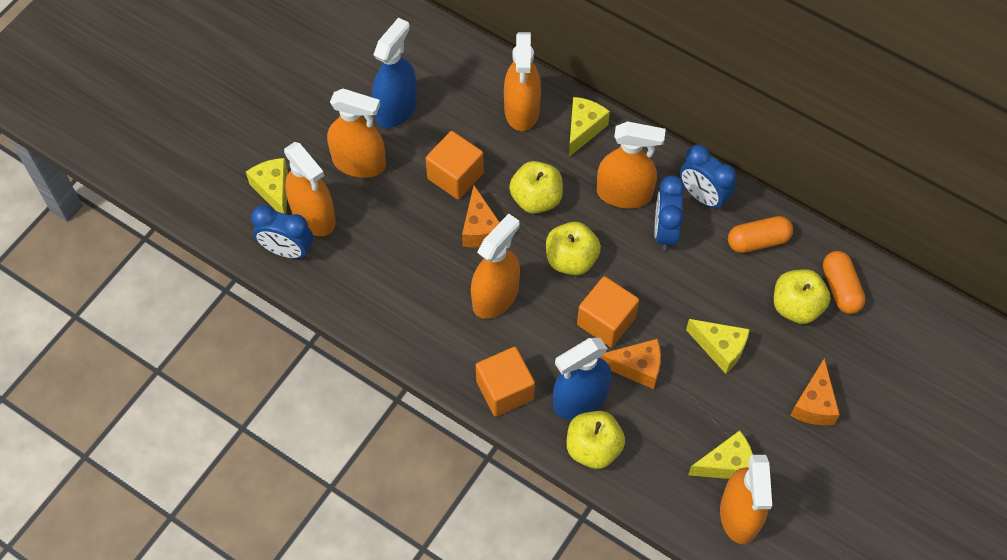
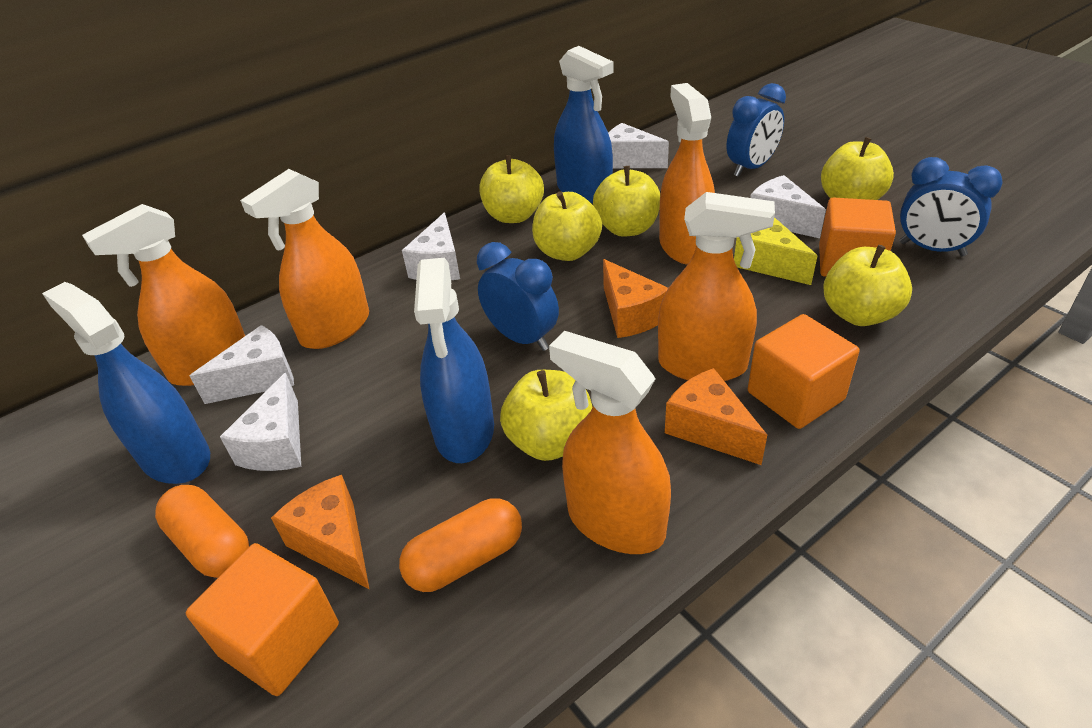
blue spray bottle: [372,17,417,128] [553,338,612,419] = 2 -> [42,282,210,484] [414,258,494,463] [554,46,613,203] = 3
orange spray bottle: [284,142,336,236] [327,89,386,178] [471,214,520,319] [504,32,541,131] [597,121,666,208] [720,455,772,544] = 6 -> [82,204,245,386] [240,169,369,349] [549,331,671,554] [658,192,775,381] [659,83,715,265] = 5
white cheese: none = 0 -> [190,325,294,404] [220,373,301,471] [402,212,460,281] [608,123,669,168] [750,175,826,238] = 5
yellow apple: [509,161,563,214] [546,222,601,275] [567,411,625,469] [774,269,830,324] = 4 -> [480,155,544,223] [500,370,592,461] [532,191,602,261] [593,166,660,237] [821,137,894,200] [823,245,912,326] = 6
yellow cheese: [246,158,288,214] [569,97,610,157] [686,319,750,374] [688,430,753,479] = 4 -> [734,217,817,285] = 1

